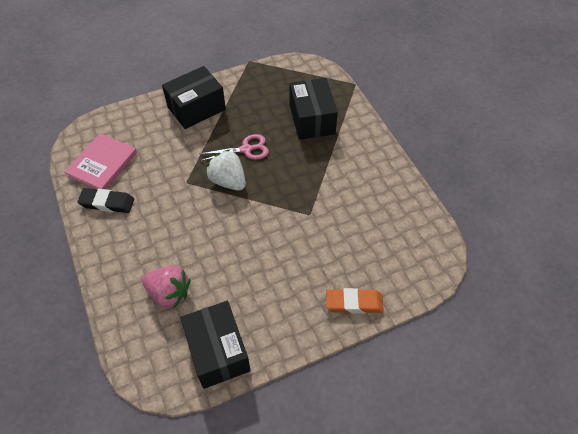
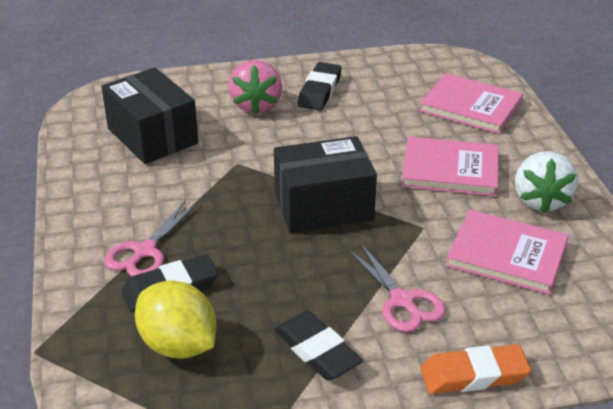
black box: [162,66,226,129] [180,301,251,389] [290,78,338,140] = 3 -> [101,67,198,164] [274,136,377,233] = 2
black eraser: [77,188,134,213] = 1 -> [122,255,218,312] [274,311,363,380] [298,62,341,110] = 3
pink book: [65,133,137,190] = 1 -> [401,137,499,196] [419,73,523,134] [446,210,569,295] = 3
pink scissors: [199,134,269,161] = 1 -> [104,200,198,277] [347,243,446,332] = 2
yellow lemon: none = 0 -> [135,280,216,359] = 1

